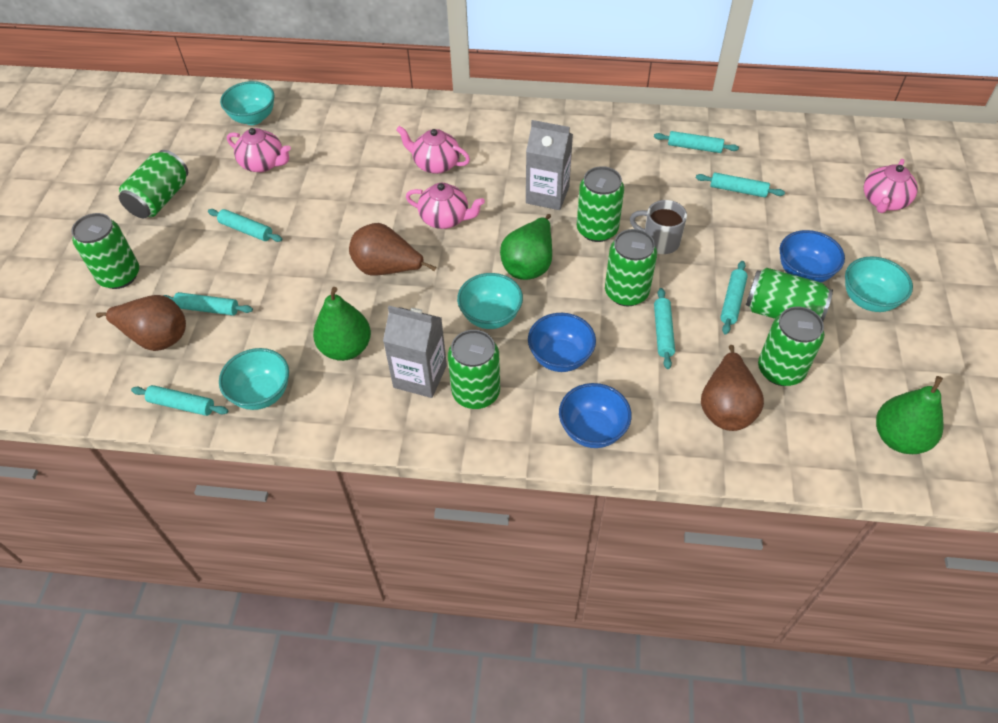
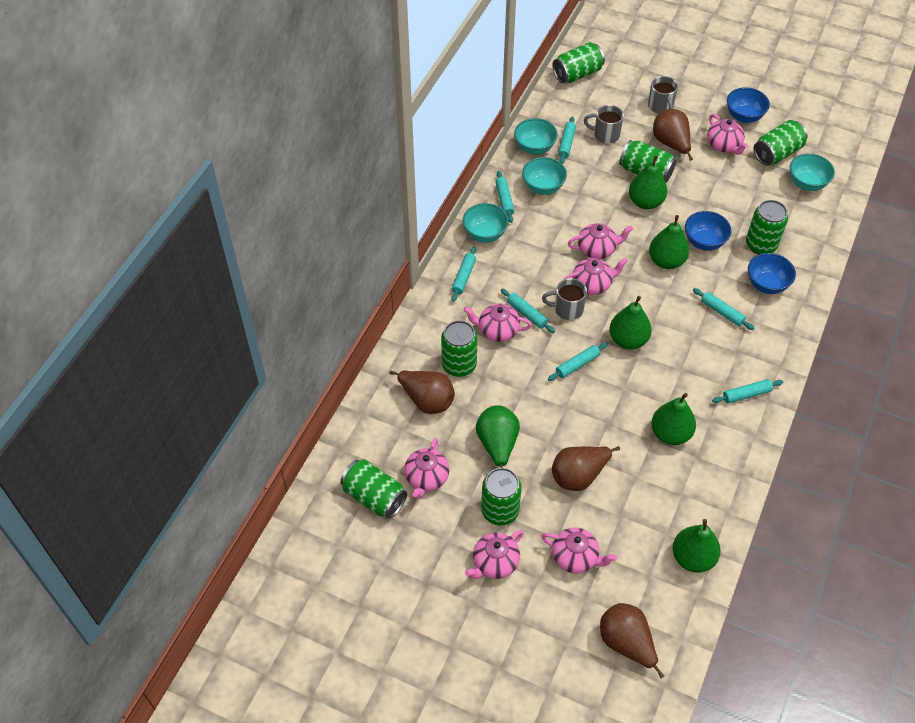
brown pear: [96,295,186,351] [349,223,436,275] [701,345,764,431] = 3 -> [389,370,455,414] [552,446,620,491] [600,603,664,678] [653,109,693,161] = 4
green pear: [313,287,371,361] [500,214,552,280] [876,376,944,454] = 3 -> [476,405,520,468] [609,296,652,349] [629,155,667,209] [649,215,689,269] [651,393,696,445] [673,519,721,573] = 6
grey carton: [383,306,447,398] [526,120,573,210] = 2 -> none = 0
grey mug: [630,200,687,254] = 1 -> [542,278,587,320] [584,105,624,143] [648,76,678,114] = 3
pink teapot: [227,128,291,172] [396,126,470,174] [406,183,485,229] [864,159,918,213] = 4 -> [404,438,449,499] [464,304,532,342] [465,530,524,579] [541,527,617,574] [564,258,628,295] [568,223,633,259] [707,114,748,155] = 7

